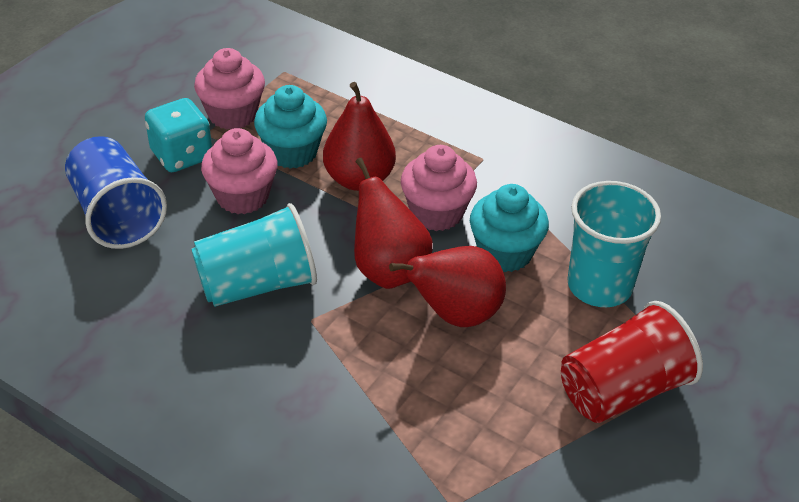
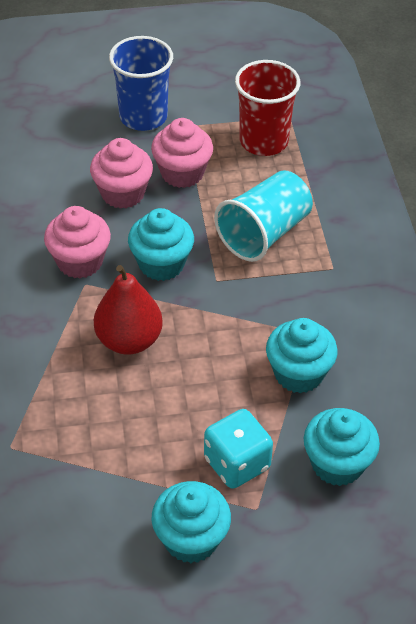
red pear: [323,82,396,191] [354,158,433,289] [389,246,506,327] = 3 -> [94,265,163,354] = 1
turquoise cup: [191,203,317,307] [568,181,661,307] = 2 -> [214,170,313,262] = 1
turquoise cupcake: [254,85,327,169] [470,184,549,272] = 2 -> [128,208,194,281] [151,481,231,563] [266,318,338,393] [304,408,380,486] = 4

